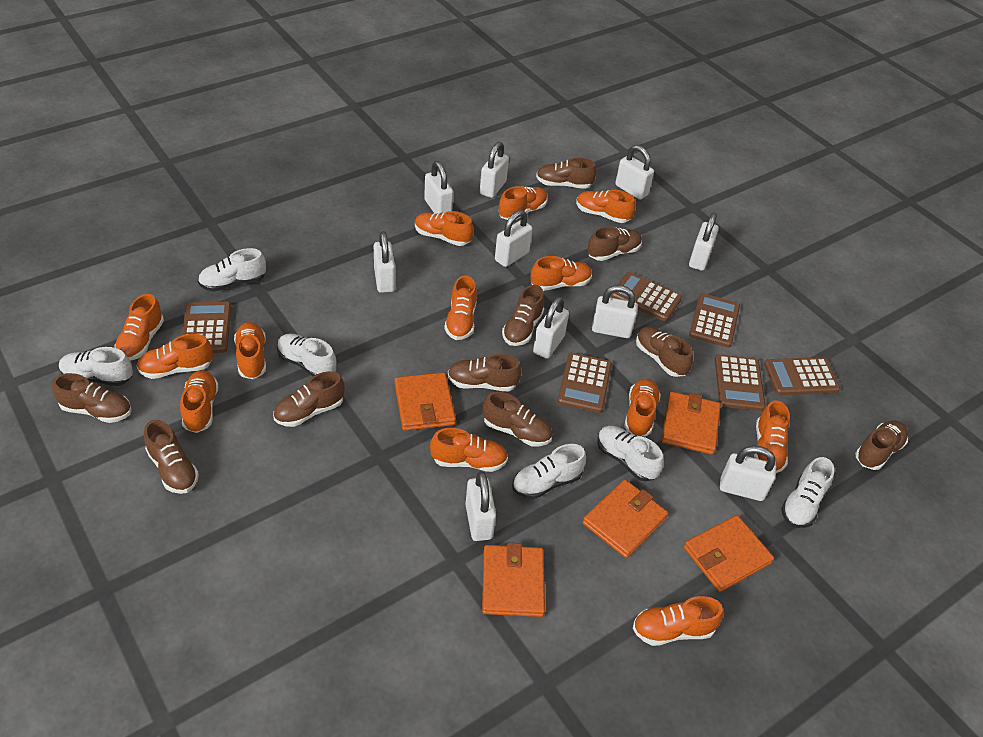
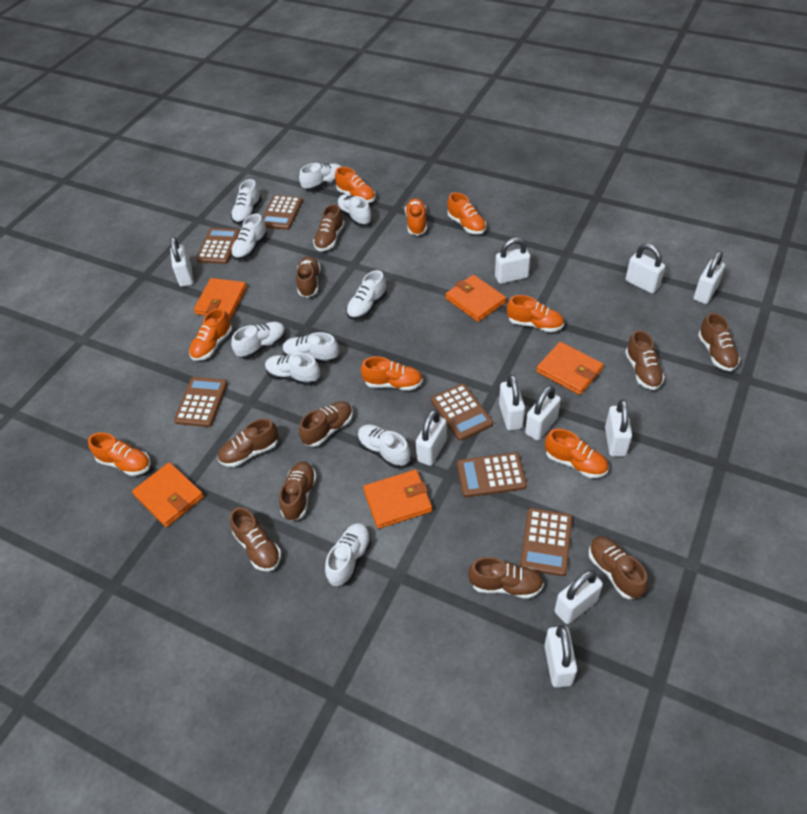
orange shoe: [114,294,164,361] [136,334,213,379] [180,370,219,433] [234,322,266,379] [415,211,474,246] [430,428,508,472] [444,275,477,340] [498,186,548,220] [530,256,592,291] [576,190,635,223] [624,379,661,436] [633,596,723,646] [754,400,790,473] = 13 -> [88,432,151,476] [189,308,232,361] [335,167,376,203] [361,357,423,391] [405,198,427,235] [447,192,486,234] [507,295,564,332] [545,429,609,478] = 8
white shoe: [59,347,133,386] [198,248,266,291] [277,333,336,376] [512,444,586,499] [597,426,664,481] [781,457,834,528] = 6 -> [231,179,262,224] [231,214,267,260] [231,322,286,359] [265,353,320,385] [283,332,339,363] [299,163,342,191] [325,523,371,587] [337,194,372,226] [346,270,387,320] [357,424,410,468] = 10

